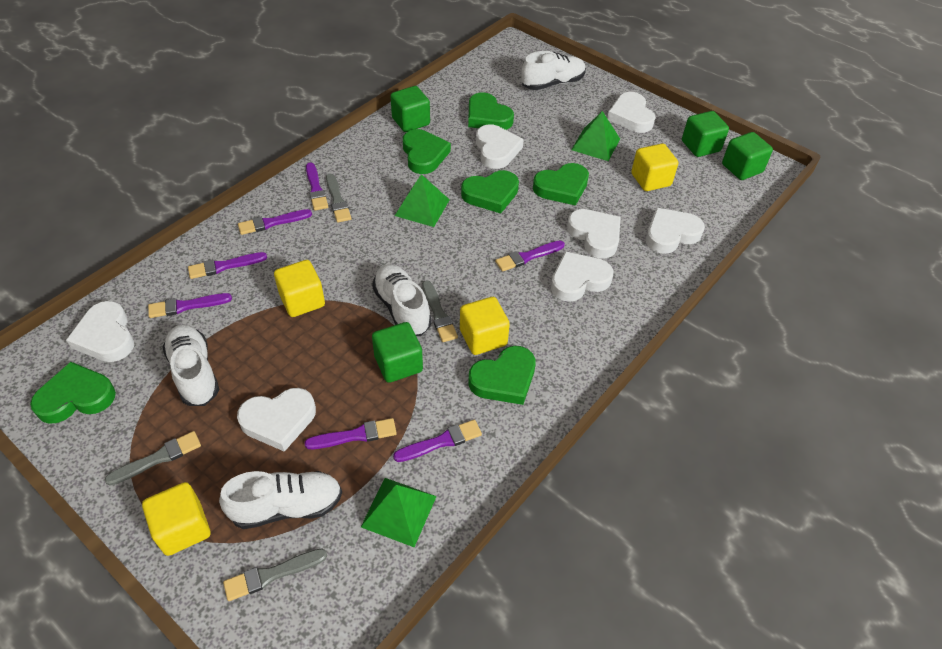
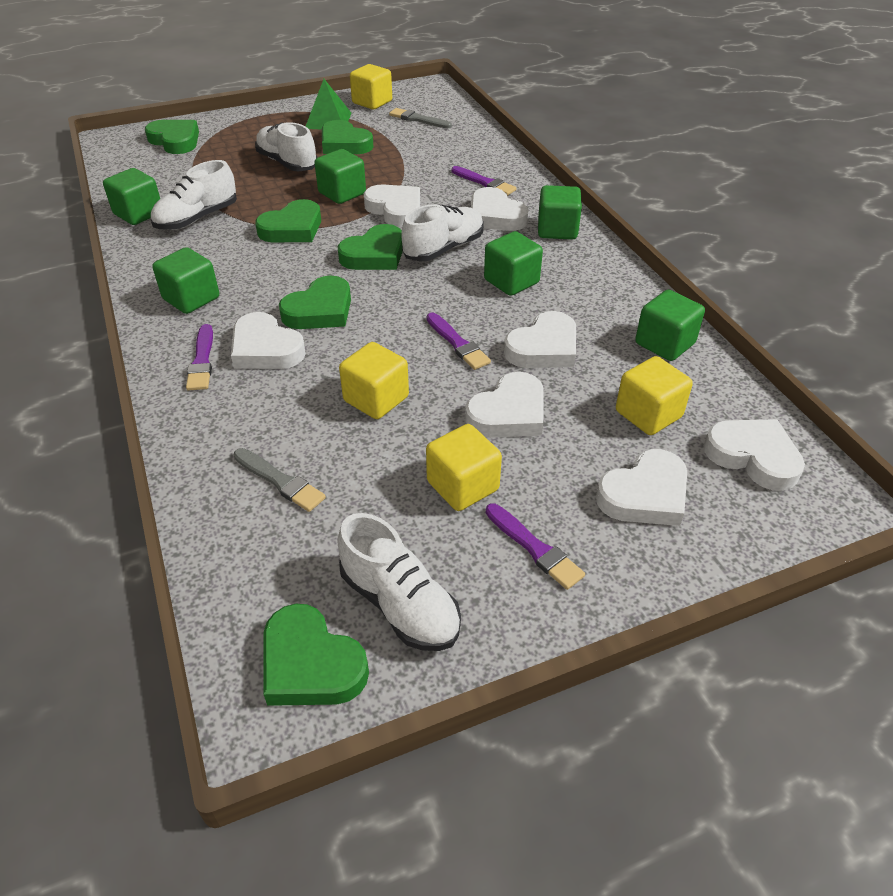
green cube: [372,322,423,383] [390,86,430,132] [682,111,729,157] [722,132,773,180] = 4 -> [103,168,160,225] [152,247,219,314] [315,149,366,204] [484,231,543,296] [538,185,582,240] [635,290,705,361] = 6
green pyramid: [361,478,437,547] [395,174,450,227] [571,111,620,161] = 3 -> [306,79,351,129] = 1
grey brush: [104,431,201,486] [223,549,327,601] [326,173,352,222] [422,280,458,342] = 4 -> [233,448,326,512] [389,108,452,128] = 2
purple brush: [148,293,232,318] [188,252,267,279] [238,209,312,235] [304,418,397,449] [306,162,328,210] [393,420,482,462] [495,241,565,272] = 7 -> [186,324,213,391] [426,312,491,370] [452,166,517,196] [486,504,585,590] = 4

